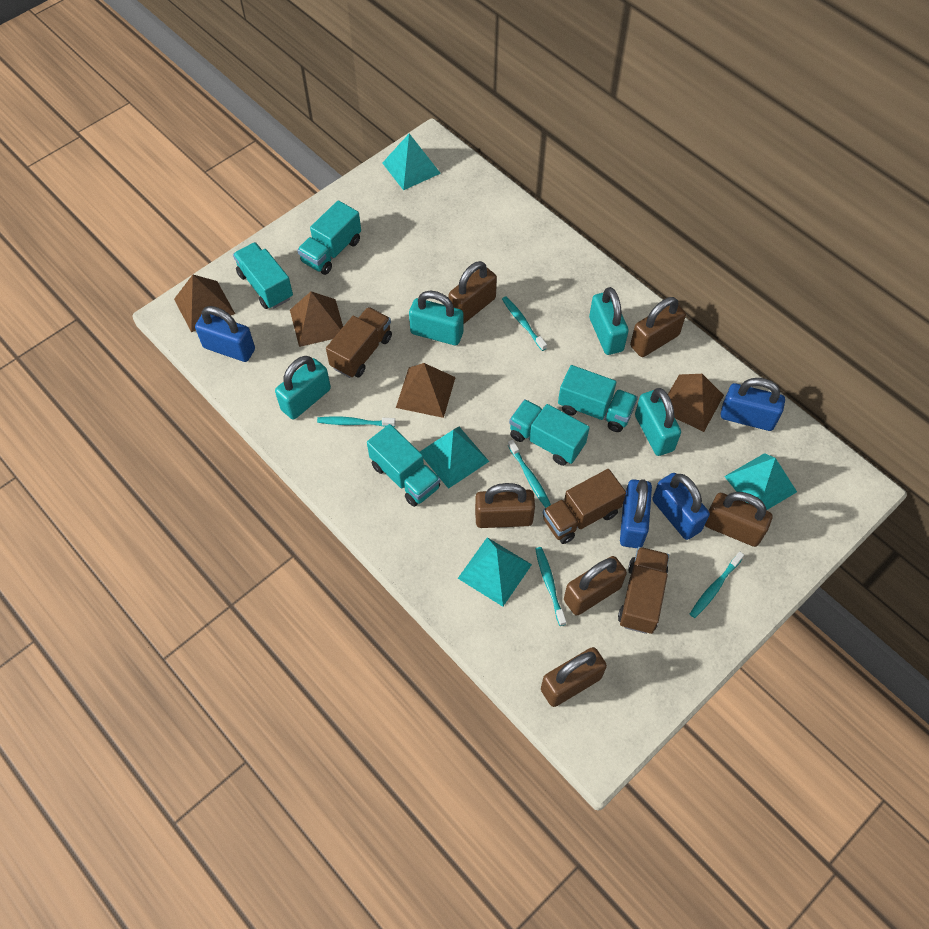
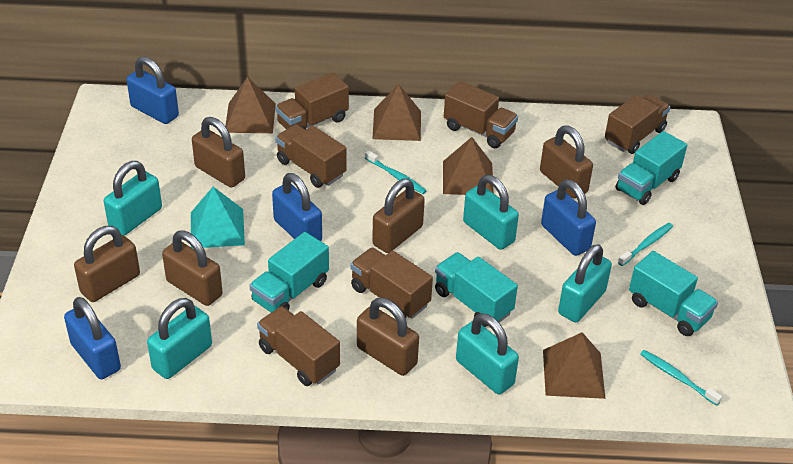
brown truck: [326,307,392,378] [543,469,626,544] [618,547,669,634] = 3 -> [257,306,340,386] [275,73,349,130] [275,124,347,188] [350,248,433,319] [444,81,518,148] [605,94,670,154] = 6
turquoise padlock: [275,356,331,420] [409,291,463,345] [589,287,629,355] [635,388,681,456] = 4 -> [104,161,162,236] [147,298,212,379] [456,313,519,394] [463,175,519,250] [558,244,612,322] = 5
turquoise pyramid: [382,134,441,190] [420,427,489,489] [458,538,532,606] [724,453,797,510] = 4 -> [191,187,245,248] = 1
turquoise toothbrush: [317,417,396,427] [502,296,547,351] [508,440,551,508] [535,547,566,626] [690,552,744,618] = 5 -> [365,150,427,194] [618,223,673,266] [640,350,722,406] = 3
turquoise truck: [233,242,293,309] [297,200,361,275] [367,424,440,507] [509,399,590,466] [558,365,638,432] = 5 -> [250,232,329,312] [435,252,518,327] [616,131,687,205] [629,251,718,336] = 4

